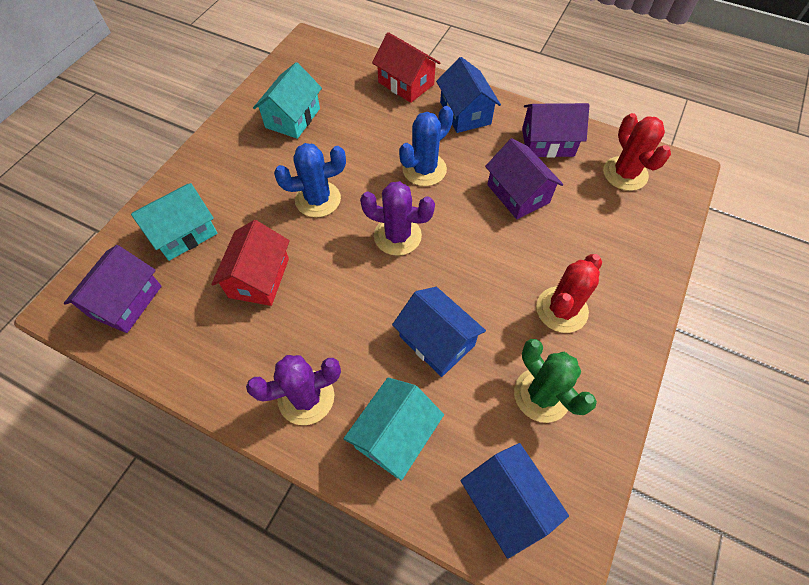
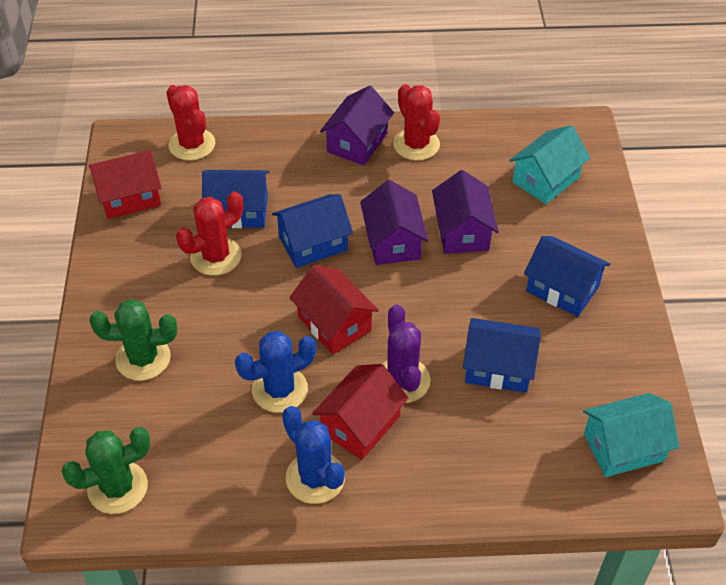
blue house: [392,287,486,377] [436,57,501,133] [460,443,569,559] = 3 -> [202,170,269,228] [272,194,353,268] [463,318,541,393] [524,236,610,317] = 4
green cactus: [514,339,597,423] = 1 -> [62,427,151,514] [90,299,177,381] = 2
purple cactus: [246,355,341,425] [360,181,435,256] = 2 -> [382,305,431,403] = 1
red cactus: [536,254,602,333] [603,113,671,191] = 2 -> [166,85,215,161] [176,191,243,276] [393,84,440,161] = 3
red house: [211,220,290,306] [372,32,440,103] = 2 -> [89,150,162,219] [289,265,379,354] [312,364,409,460] = 3
turquoise house: [131,183,218,261] [253,62,322,139] [343,377,444,481] = 3 -> [509,125,590,204] [583,393,679,477] = 2

